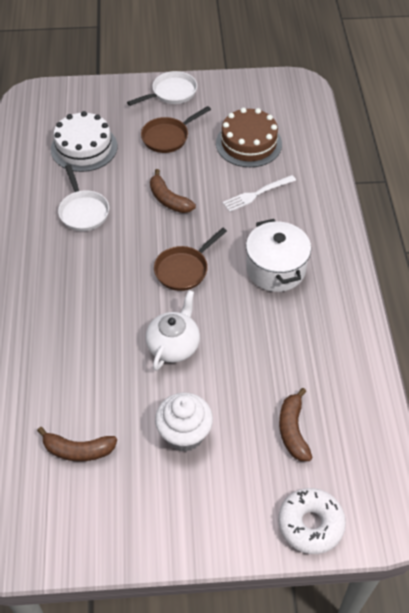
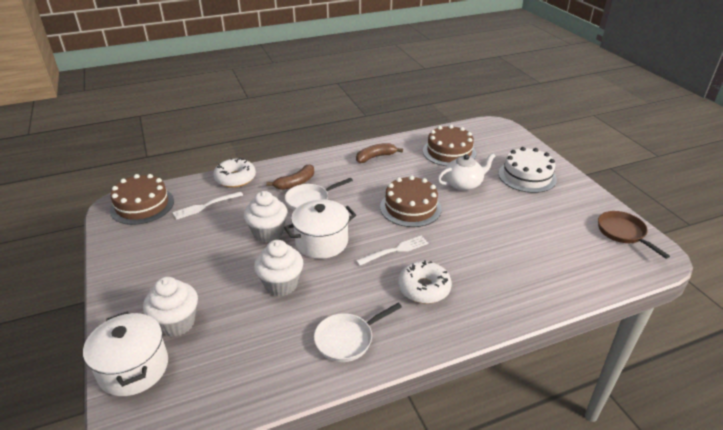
brown banana: [37,427,117,461] [150,169,196,213] [279,388,312,461] = 3 -> [266,164,314,190] [356,143,403,163] = 2
brown cake: [216,108,282,167] = 1 -> [110,174,174,225] [380,176,442,227] [423,125,476,166] = 3
brown pan: [141,106,211,153] [154,228,227,291] = 2 -> [598,211,670,259] = 1
white cupcake: [155,393,213,452] = 1 -> [143,277,198,337] [244,191,288,243] [254,240,303,296] = 3
white donut: [278,488,346,554] = 1 -> [213,158,256,188] [398,260,452,304] = 2
white fork: [222,175,296,212] = 1 -> [172,191,243,220] [356,236,429,266] = 2
white pot: [246,219,311,292] = 1 -> [83,311,168,396] [284,200,356,259] = 2

